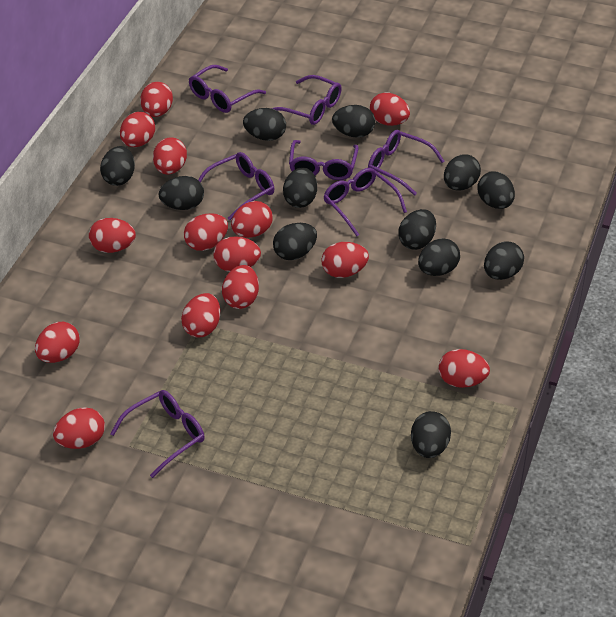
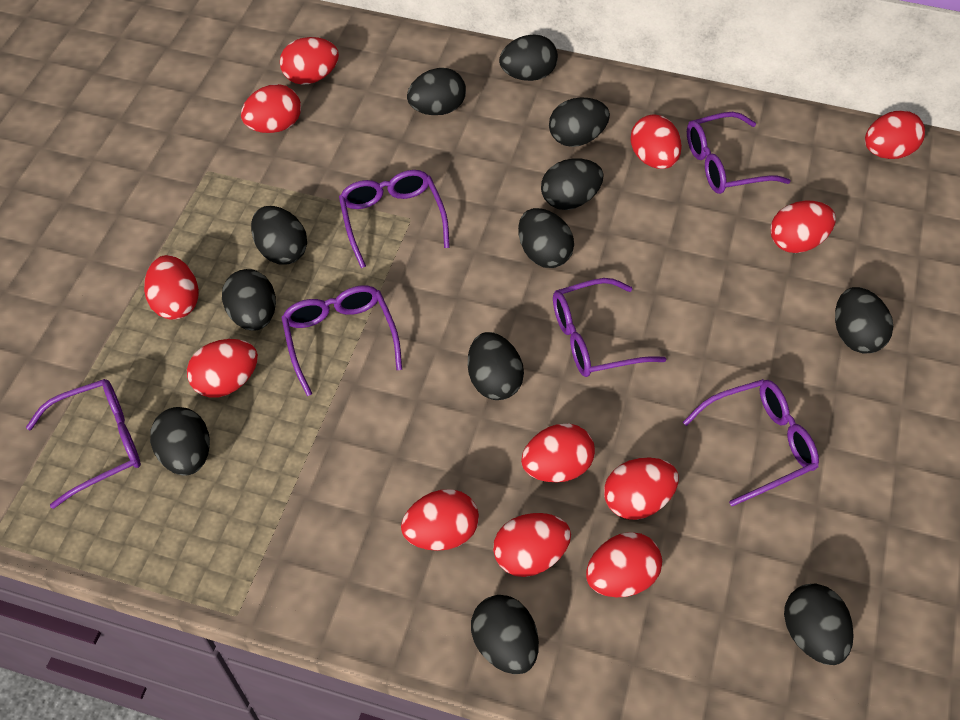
purple glasses: [110,390,205,478] [189,65,266,113] [198,152,274,220] [271,75,342,125] [289,140,359,180] [324,168,407,236] [368,130,445,196] = 7 -> [26,379,141,509] [281,285,402,396] [339,170,450,268] [553,278,666,377] [683,379,819,506] [687,112,791,194] = 6
red egg: [35,322,80,363] [53,407,105,449] [89,218,136,253] [120,112,155,147] [140,82,173,117] [153,137,187,174] [181,293,220,338] [184,213,228,251] [213,236,261,272] [222,265,259,309] [231,201,273,238] [321,242,369,278] [370,92,410,126] [439,349,490,388] = 14 -> [144,255,199,320] [187,339,258,398] [241,84,301,133] [280,37,339,85] [401,489,479,551] [493,513,571,577] [521,424,595,482] [586,532,662,598] [604,458,679,520] [630,114,682,169] [770,201,836,253] [865,111,925,159] = 12

